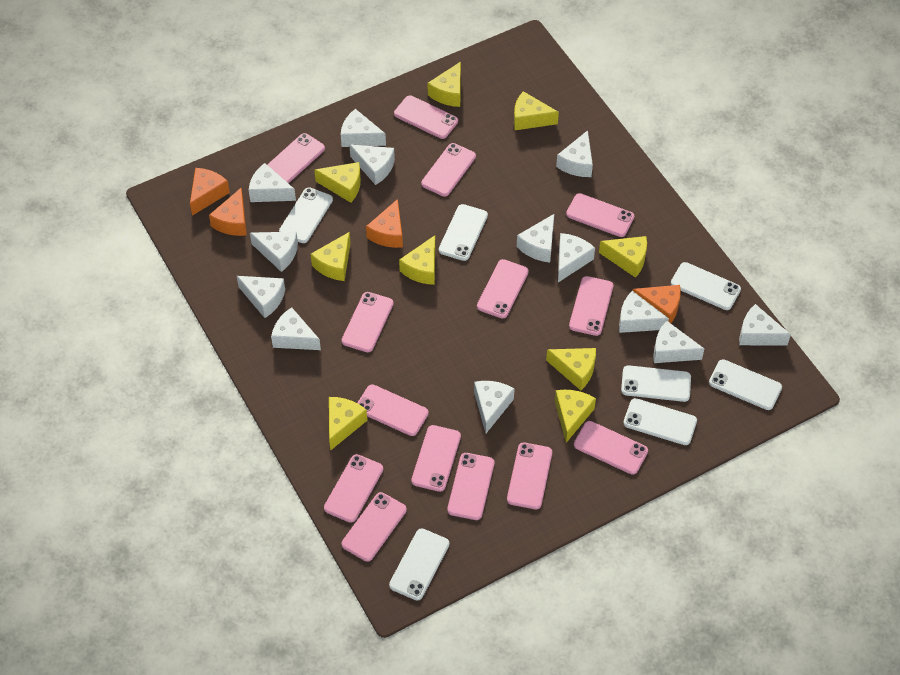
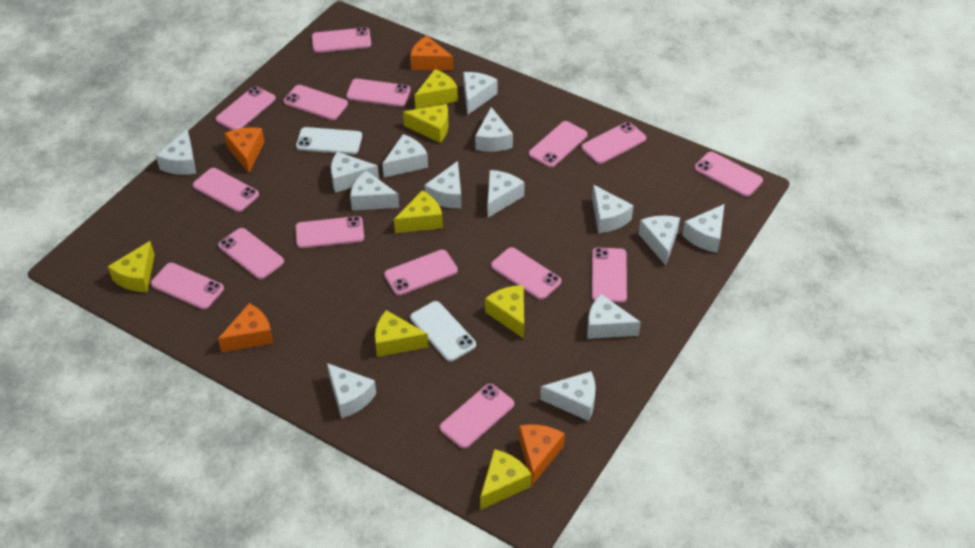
pink phone: [267,133,325,184] [324,454,383,523] [342,292,394,352] [342,492,407,562] [357,384,429,436] [394,95,458,139] [411,425,461,492] [421,143,476,197] [447,453,494,520] [477,259,529,319] [507,443,552,509] [566,193,634,237] [569,276,613,336] [574,421,648,475] = 14 -> [151,263,224,310] [193,168,259,212] [216,86,276,130] [218,228,284,279] [283,85,348,120] [295,216,364,249] [312,27,371,53] [346,79,410,107] [384,250,458,296] [439,384,514,449] [491,247,562,300] [529,121,588,168] [581,122,646,164] [592,248,627,303] [694,152,763,197] = 15
white cheese: [237,276,285,318] [249,163,296,202] [250,232,298,272] [271,307,321,350] [341,109,386,147] [349,144,395,185] [474,381,515,433] [517,214,554,262] [556,130,593,177] [558,233,595,282] [619,291,669,333] [653,321,704,363] [739,304,791,346] = 13 -> [156,129,196,175] [327,363,376,418] [331,152,379,193] [350,170,399,210] [382,134,428,177] [424,161,462,208] [463,72,497,115] [475,107,513,152] [488,170,525,217] [540,371,596,421] [587,294,641,339] [592,185,634,233] [639,216,680,265] [683,204,724,253] = 14
white phone: [279,187,333,243] [389,529,449,600] [439,204,488,261] [621,365,691,402] [623,398,697,445] [671,262,741,310] [709,359,782,410] = 7 -> [296,127,362,154] [410,301,476,362] = 2
yellow cheese: [311,232,351,281] [314,162,361,203] [329,397,367,451] [399,235,435,285] [428,62,461,107] [514,91,559,130] [546,348,596,390] [555,390,596,443] [599,236,647,278] = 9 -> [108,241,155,292] [375,310,428,357] [394,190,443,233] [403,104,448,143] [414,69,458,109] [480,449,532,510] [485,285,524,339] = 7

